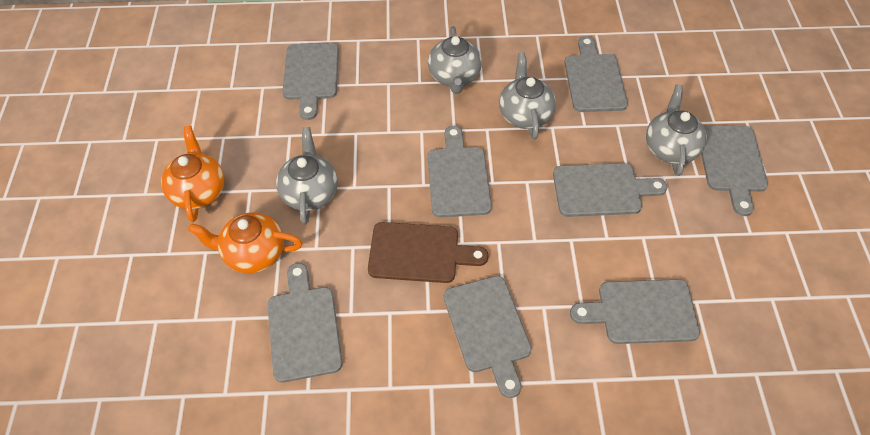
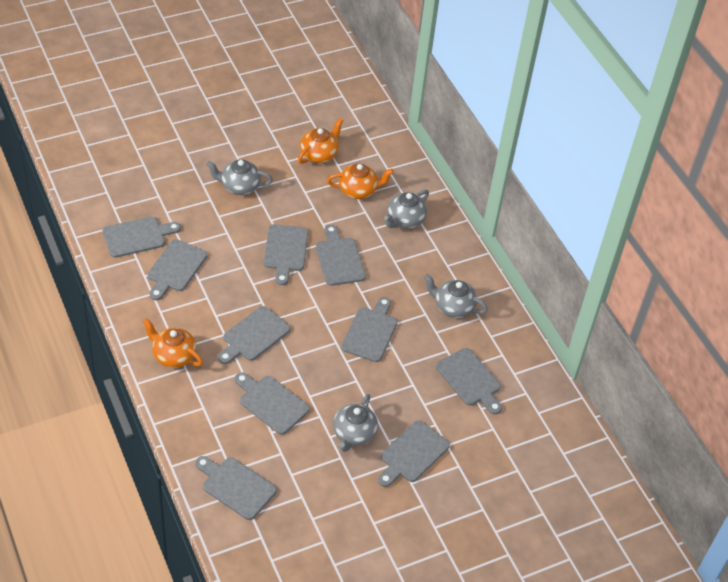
brown cutting board: [368,222,489,283] = 1 -> none = 0
grey cutting board: [267,263,343,383] [282,43,339,120] [427,126,492,218] [444,276,531,398] [553,163,667,217] [564,36,628,112] [570,279,700,344] [701,125,768,216] = 8 -> [103,216,181,258] [148,239,207,300] [195,456,277,520] [218,306,290,364] [235,372,310,435] [264,224,308,285] [316,225,366,286] [341,297,397,362] [378,420,450,487] [436,348,502,415] = 10
orange teapot: [161,126,225,222] [188,212,303,273] = 2 -> [142,318,203,368] [298,118,343,164] [327,163,394,199] = 3

